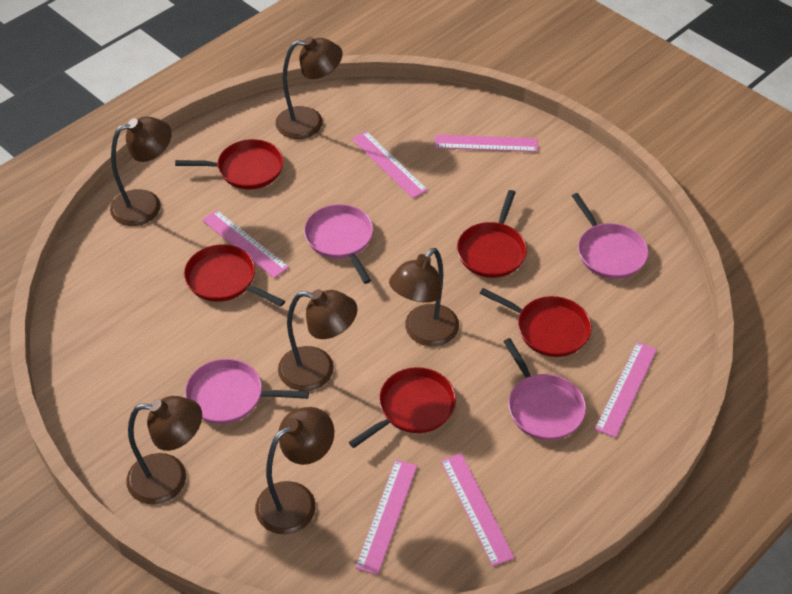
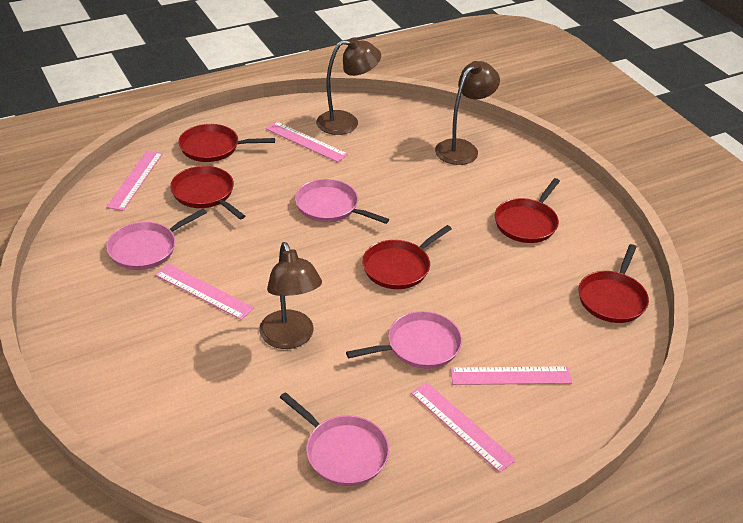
brown lamp: [110,117,172,226] [126,396,202,505] [255,407,334,534] [275,37,342,139] [278,289,358,391] [389,248,459,346] = 6 -> [259,242,322,349] [316,37,381,135] [435,61,500,165] = 3
pink ruler: [202,210,289,278] [352,131,428,198] [355,460,417,575] [435,135,538,152] [441,453,514,566] [595,342,657,438] = 6 -> [106,150,163,211] [155,264,254,320] [265,121,348,162] [411,382,516,473] [450,366,572,385] = 5

